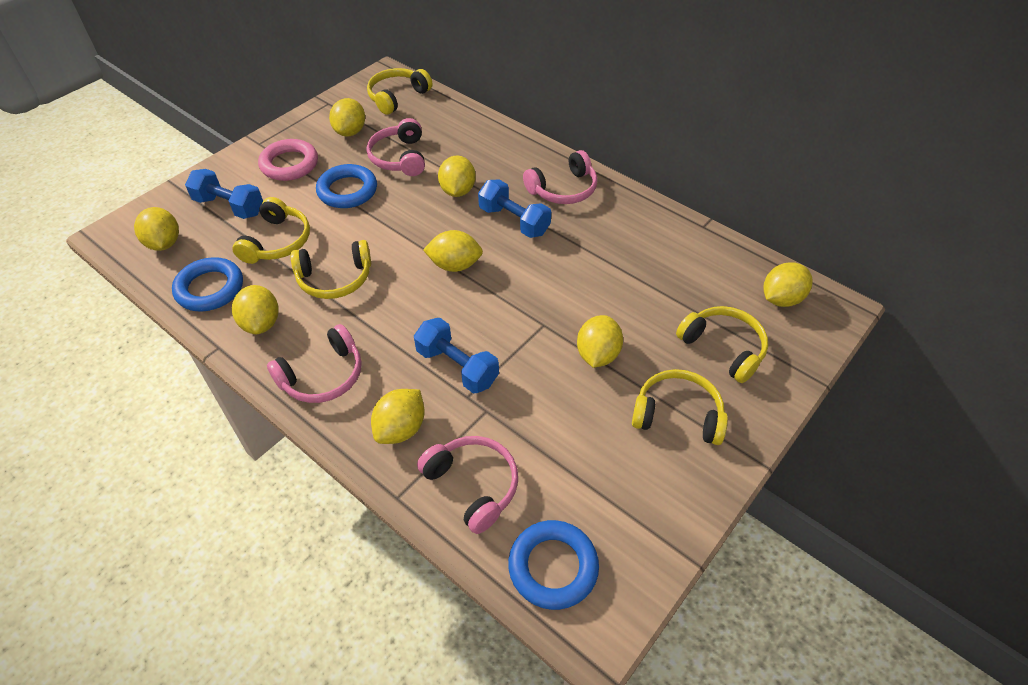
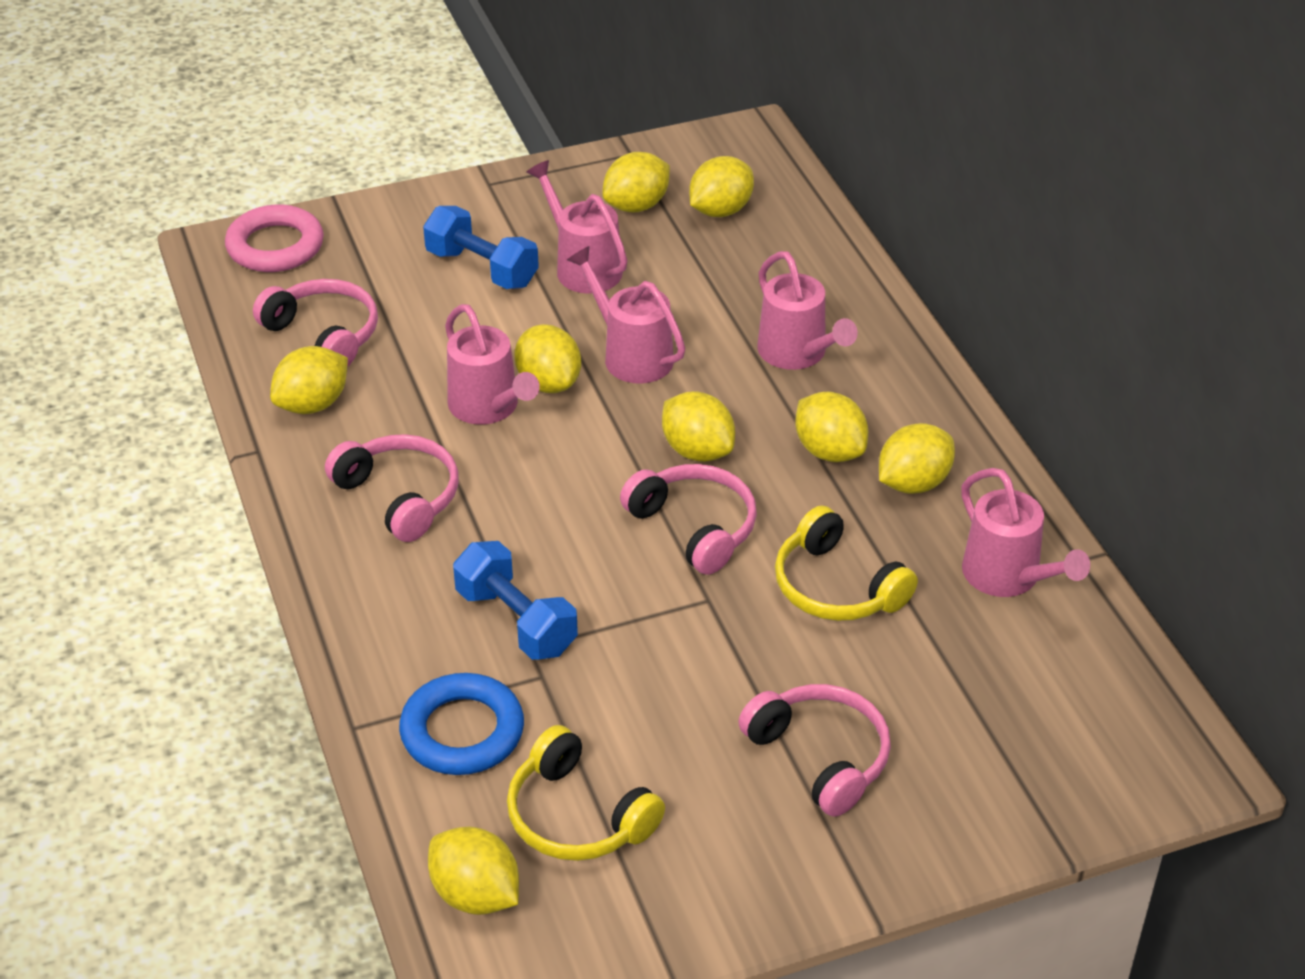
blue dumbbell: [185,169,263,219] [414,318,499,393] [478,180,551,238] = 3 -> [423,206,539,289] [453,541,578,660] = 2
blue ring: [172,257,243,312] [316,164,377,208] [508,520,599,610] = 3 -> [399,673,524,775] = 1
pink watering can: none = 0 -> [445,304,540,425] [526,160,628,294] [567,246,686,384] [757,251,858,370] [961,468,1090,597] = 5
yellow headphones: [232,197,310,264] [291,240,371,299] [367,68,433,115] [632,369,728,445] [676,306,768,383] = 5 -> [507,725,665,861] [775,505,918,621] = 2

